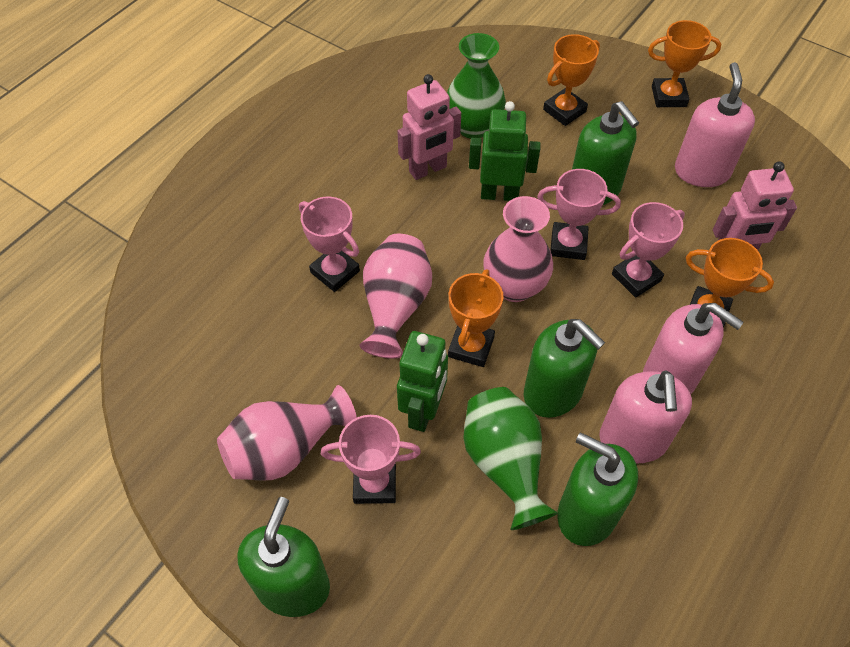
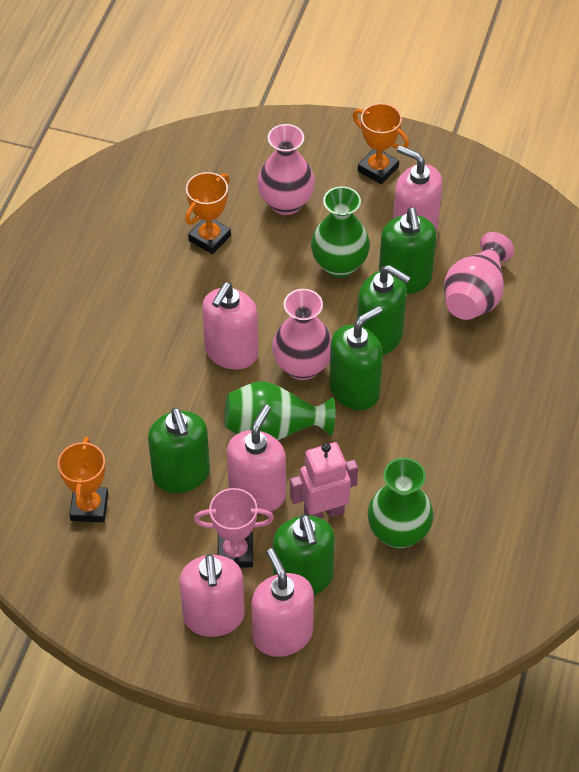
green robot: [397,331,448,432] [469,101,540,201] = 2 -> none = 0
green soap dispenser: [237,497,330,617] [524,319,605,418] [557,433,638,546] [572,101,639,205] = 4 -> [148,407,210,493] [273,514,335,595] [329,306,383,410] [357,265,411,355] [379,207,437,294] = 5
green vase: [447,33,506,139] [463,387,558,530] = 2 -> [225,381,336,440] [311,186,370,278] [368,458,434,549] = 3
orange trophy: [448,269,504,367] [543,34,600,126] [648,20,721,107] [686,238,774,328] = 4 -> [58,437,108,522] [185,172,231,254] [353,103,409,184] = 3
pink robot: [397,74,461,180] [713,162,797,250] = 2 -> [290,442,358,519] = 1
pink soap dispenser: [600,370,692,464] [643,303,744,394] [675,62,755,187] = 3 -> [179,554,245,637] [202,282,258,369] [227,405,286,512] [252,548,314,657] [393,146,443,232] = 5
pink trophy: [299,197,360,292] [321,415,421,504] [537,169,621,260] [612,202,685,298] = 4 -> [194,488,274,568] = 1

